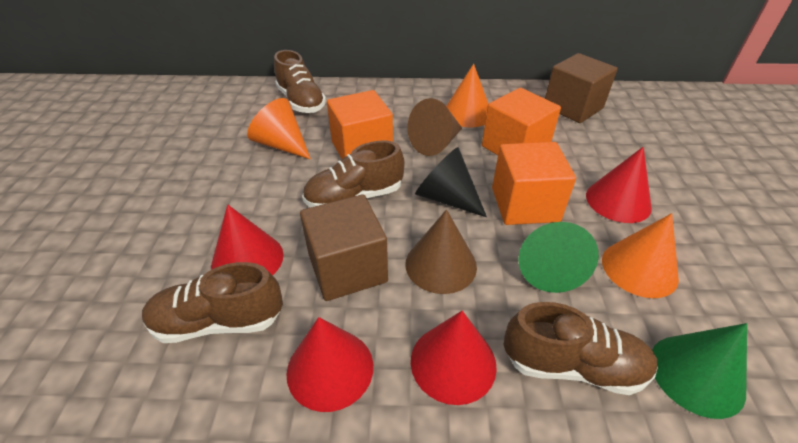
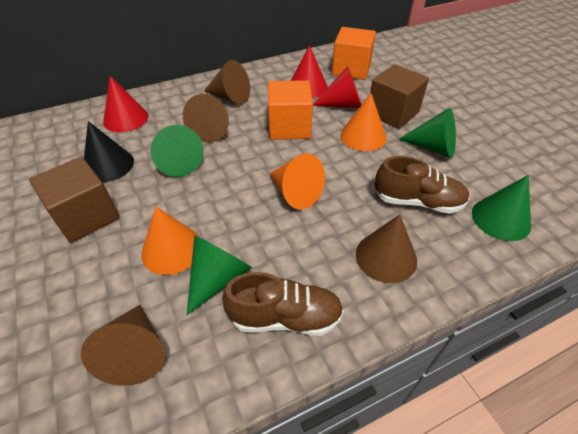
brown cone: [405,210,477,294] [407,98,462,156] = 2 -> [81,305,165,386] [183,94,229,143] [204,60,250,105] [356,214,417,283] = 4
brown shoe: [142,262,283,343] [274,50,326,113] [302,140,405,207] [504,302,658,395] = 4 -> [222,272,344,336] [374,156,469,214] = 2
green cone: [518,222,599,293] [652,323,747,419] = 2 -> [150,125,204,177] [187,235,252,315] [399,108,456,158] [472,175,531,241] = 4
orange cube: [327,90,393,159] [482,88,561,155] [492,142,576,225] = 3 -> [268,80,313,140] [332,27,376,80] = 2
red cone: [211,205,284,276] [287,317,373,412] [411,311,497,405] [586,147,652,223] = 4 -> [103,76,149,132] [291,45,328,98] [313,66,362,108] = 3

